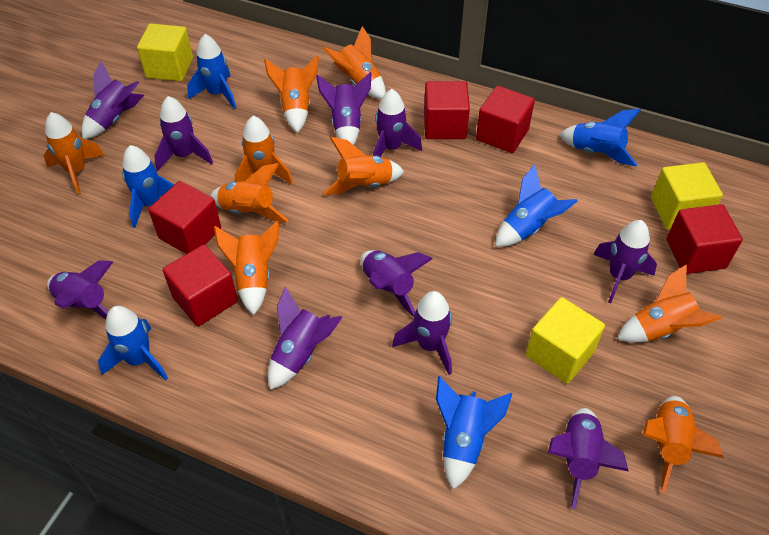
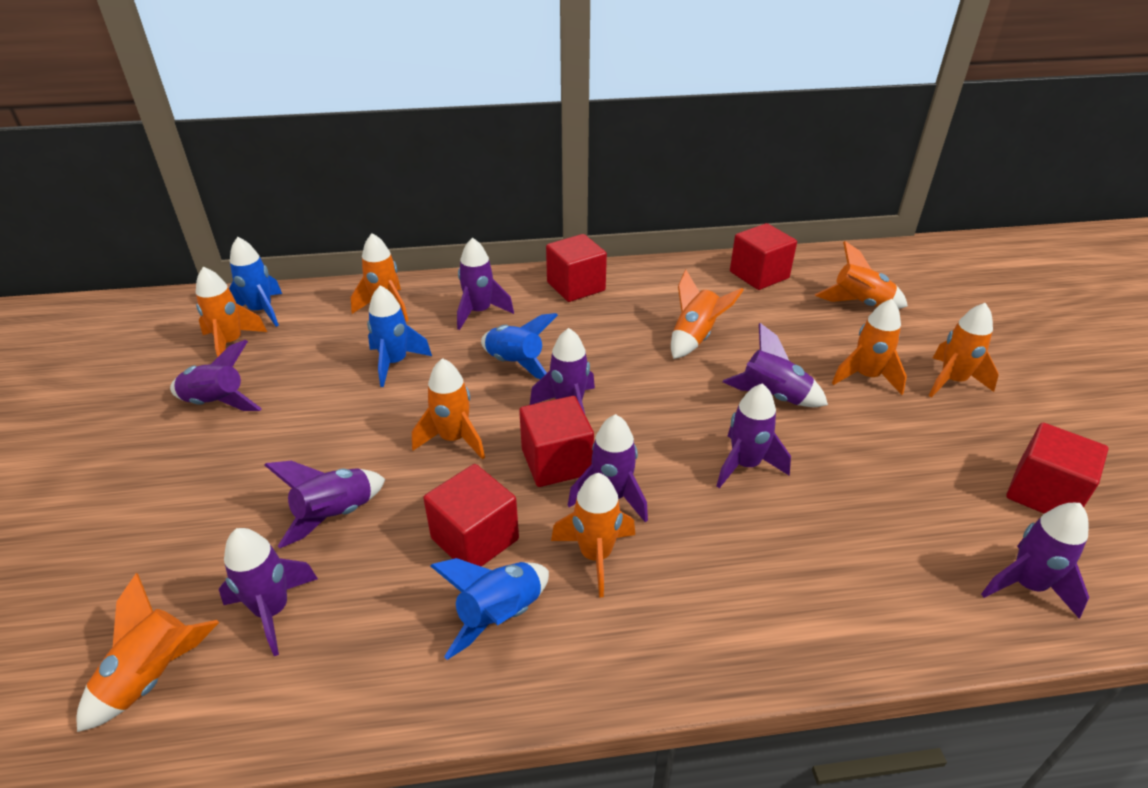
blue rocket: [98,306,168,381] [122,145,174,228] [187,34,236,109] [436,376,513,490] [495,164,578,247] [559,109,641,166] = 6 -> [229,237,282,327] [367,285,432,387] [430,558,549,660] [481,313,558,379] = 4
purple rocket: [47,260,113,319] [82,61,144,139] [154,96,213,171] [268,287,342,390] [316,72,372,145] [360,250,433,317] [373,89,422,157] [392,291,452,375] [548,408,629,509] [593,220,657,304] = 10 -> [170,340,262,411] [219,528,318,656] [264,461,385,548] [457,237,514,330] [530,328,595,414] [568,414,648,523] [717,383,791,488] [723,323,828,407] [981,503,1089,619] = 9
yellow cube: [137,24,193,81] [526,297,605,384] [651,162,723,229] = 3 -> none = 0

